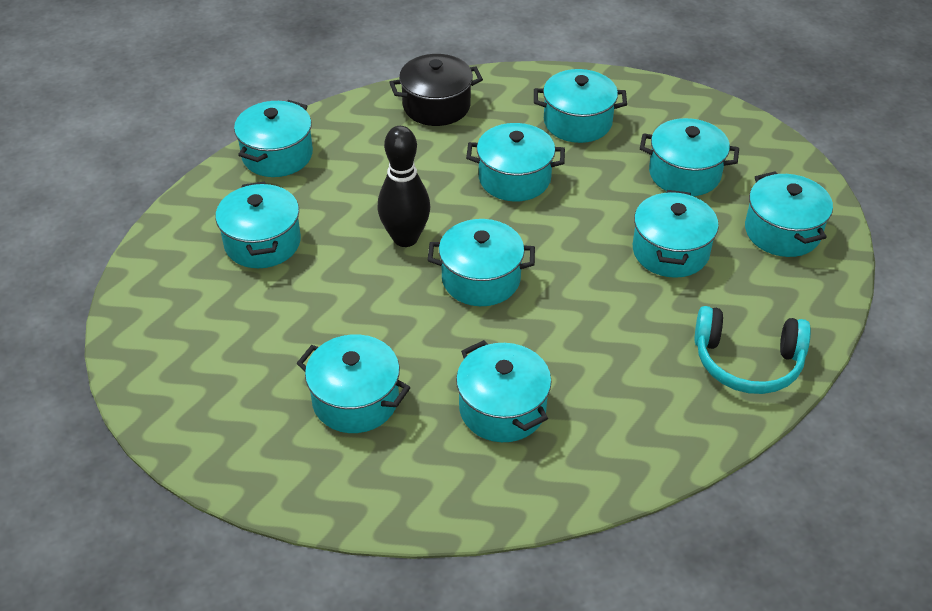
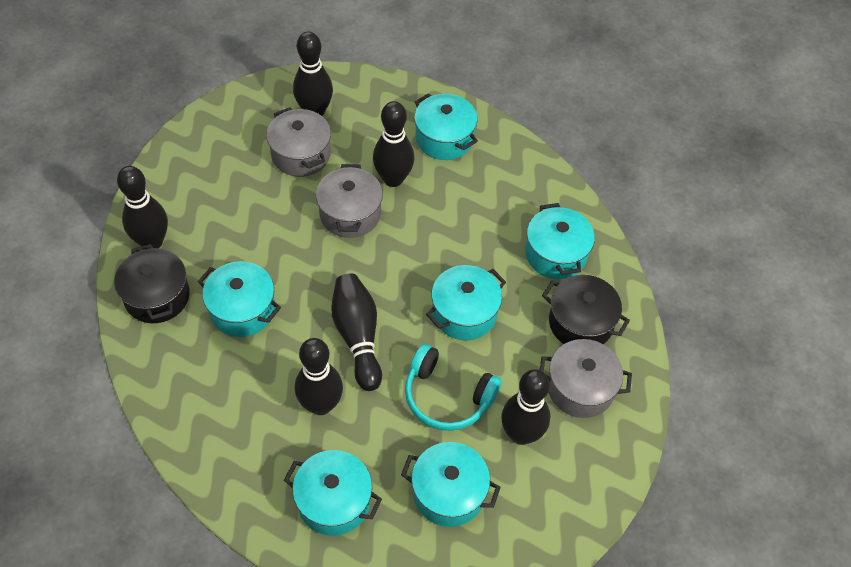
black bowling pin: [377,126,430,247] = 1 -> [117,166,168,248] [293,31,333,116] [295,338,343,415] [331,273,382,391] [373,101,414,187] [501,369,550,445] = 6
black pot: [389,54,483,126] = 1 -> [114,244,190,323] [542,275,630,344] = 2
grey pot: none = 0 -> [266,107,331,177] [316,164,383,238] [540,339,632,418] = 3
turquoise pot: [215,182,301,268] [234,100,313,177] [296,334,411,433] [428,219,535,306] [456,340,552,442] [466,123,565,201] [534,69,627,143] [633,190,719,278] [640,118,739,196] [745,171,833,257] = 10 -> [198,261,281,337] [284,450,382,536] [401,442,501,527] [414,93,478,160] [426,265,506,340] [525,203,595,279] = 6

